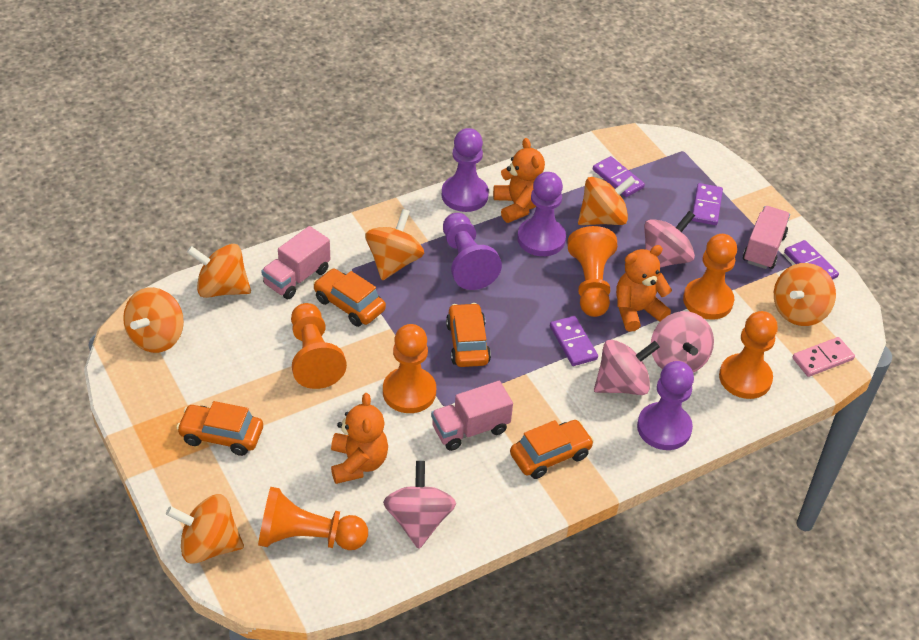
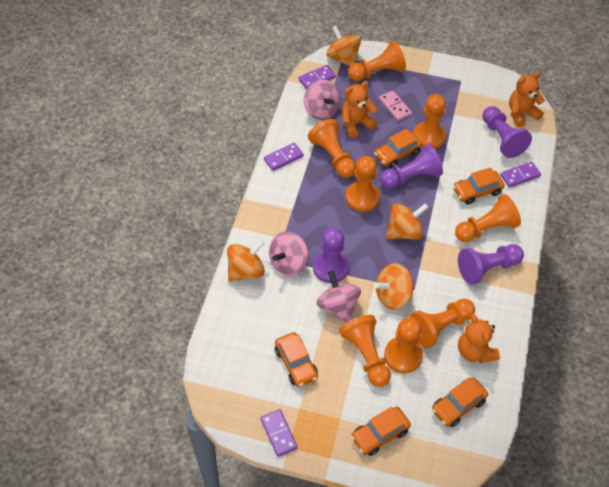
orange car: [176,401,263,456] [313,269,386,327] [446,303,491,367] [510,420,594,479] = 4 -> [275,332,318,387] [351,406,411,456] [374,129,422,168] [432,377,488,427] [453,167,505,204] = 5
orange pawn: [258,487,368,550] [291,303,347,389] [383,324,436,413] [568,226,617,317] [683,234,737,320] [719,311,778,399] = 6 -> [308,119,356,178] [339,315,391,387] [346,156,380,212] [348,41,406,81] [384,317,423,373] [409,299,475,348] [413,94,446,149] [455,194,521,242] = 8
orange spinning top: [123,287,184,353] [166,494,244,564] [187,244,251,298] [365,209,424,280] [578,176,636,225] [774,263,836,326] = 6 -> [227,239,265,282] [326,25,361,67] [374,263,413,310] [386,204,428,240] = 4
pink spinning top: [383,461,456,549] [594,339,660,395] [644,211,695,268] [651,311,714,372] = 4 -> [269,231,309,276] [304,80,340,120] [317,270,361,323] = 3
pink truck: [261,226,330,299] [431,381,513,451] [743,206,790,269] = 3 -> none = 0

